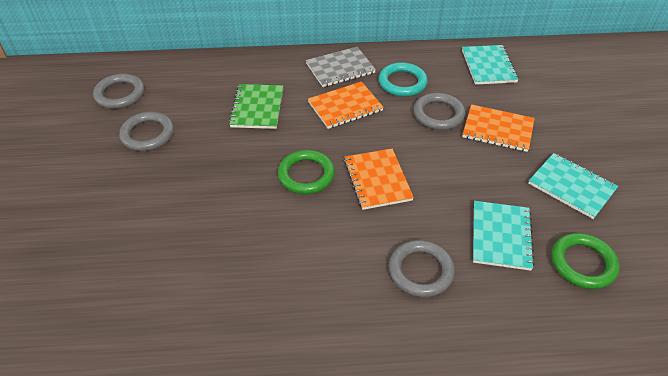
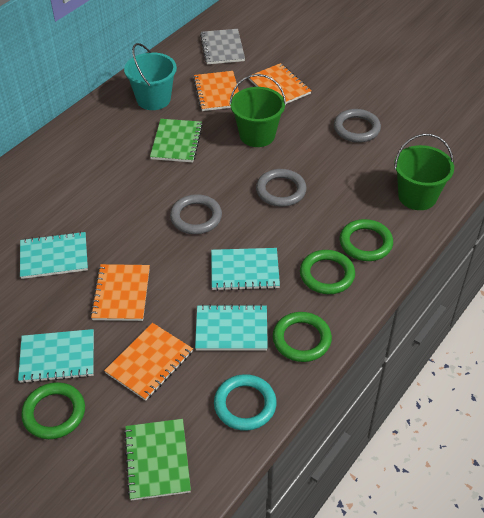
green bucket: none = 0 -> [229,74,286,147] [394,134,454,210] = 2
green notebook: [229,84,283,129] = 1 -> [124,419,191,501] [150,119,203,162] = 2
green ring: [278,150,335,194] [552,233,620,289] = 2 -> [21,382,85,439] [273,312,332,362] [300,250,355,294] [340,219,393,261] = 4
grey ring: [93,74,145,109] [119,112,174,151] [389,240,455,297] [413,93,465,130] = 4 -> [170,194,222,234] [256,169,307,207] [334,109,381,142] = 3
orange notebook: [308,82,384,129] [344,149,414,210] [462,104,535,152] = 3 -> [90,264,150,321] [104,323,193,401] [193,71,239,111] [248,63,312,104] = 4
turquoise bucket: none = 0 -> [124,43,177,110] = 1
turquoise notebook: [462,45,519,85] [473,201,535,271] [528,153,618,219] = 3 -> [18,329,94,383] [20,231,88,279] [195,304,268,351] [211,248,280,291] = 4

